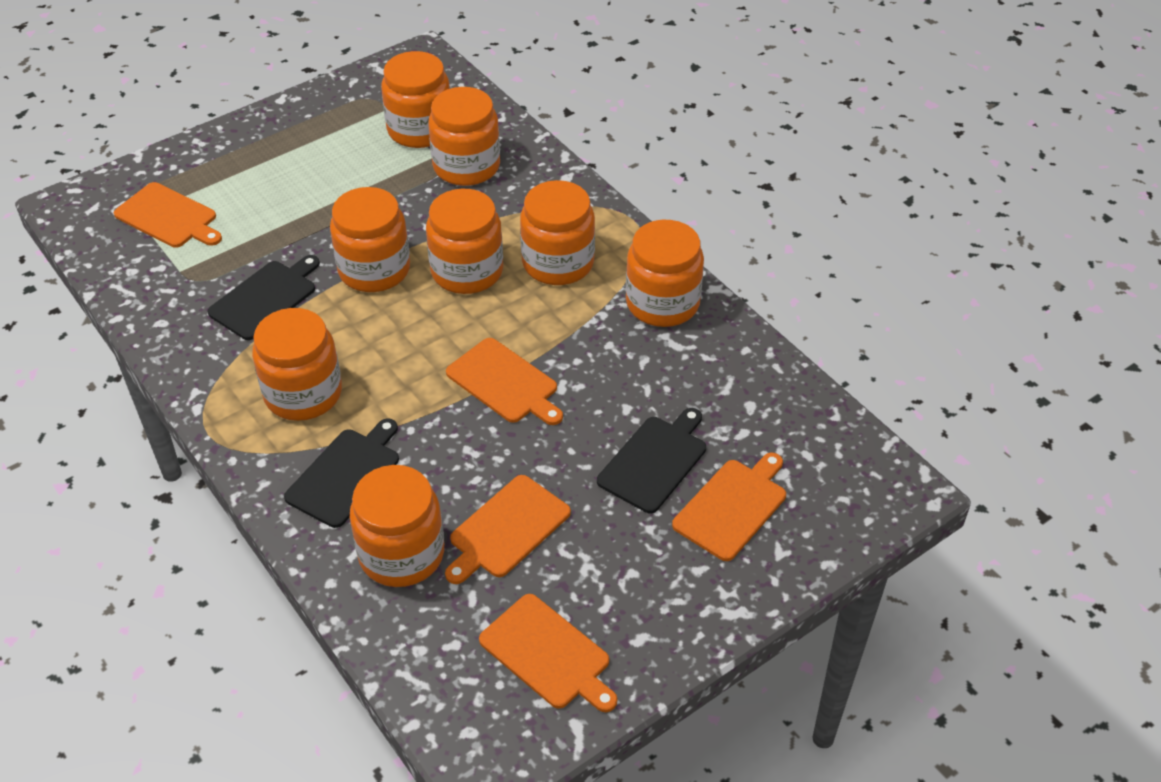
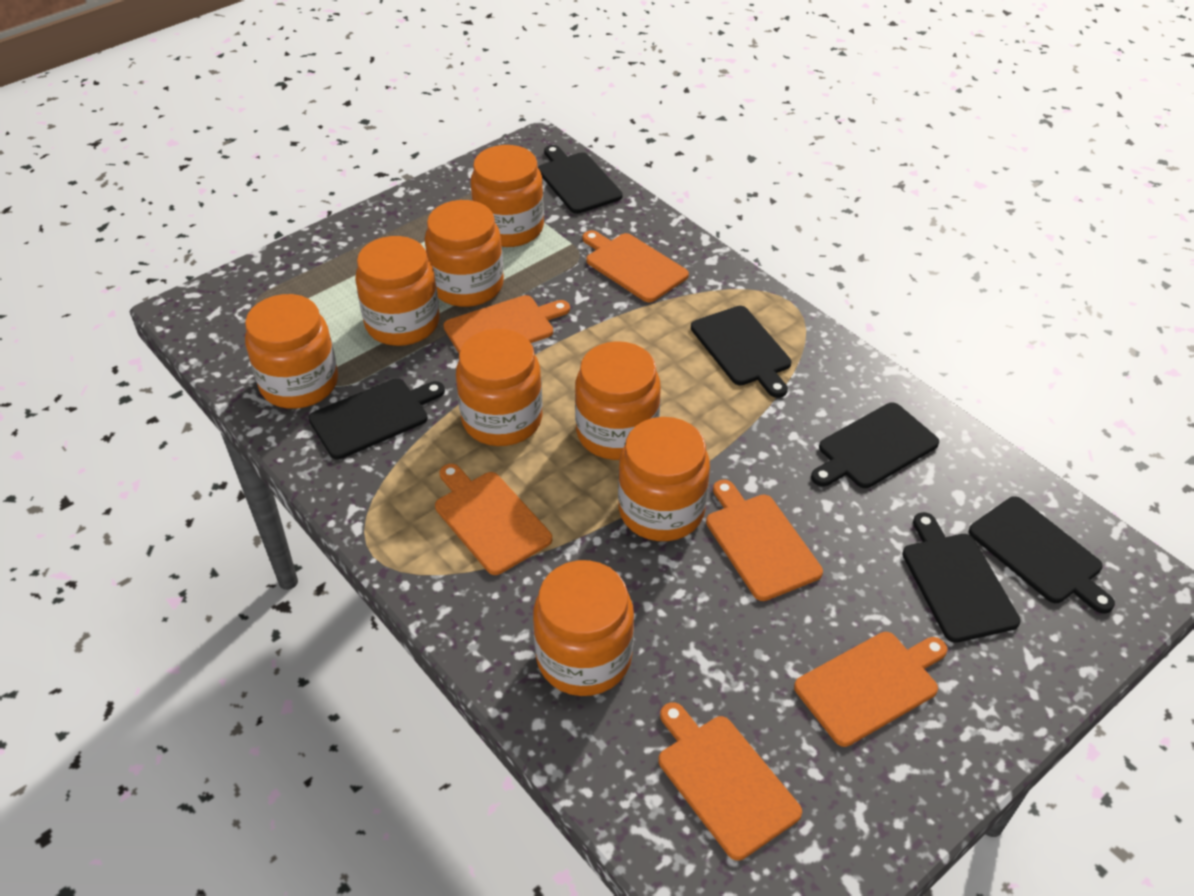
black cutting board: [207,255,320,340] [284,419,399,528] [597,408,706,513] = 3 -> [308,378,445,460] [538,145,623,214] [691,306,791,398] [811,403,939,488] [902,512,1021,643] [969,496,1115,614] = 6
orange cutting board: [114,182,222,248] [445,475,571,584] [446,338,563,425] [479,594,617,712] [672,452,786,561] = 5 -> [435,464,552,575] [443,295,570,353] [583,230,689,302] [658,702,802,861] [706,479,823,601] [794,632,947,747] = 6

